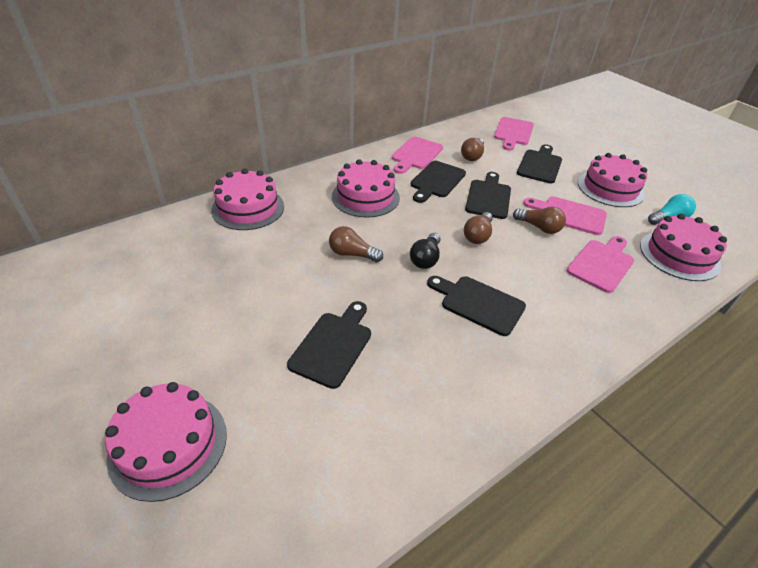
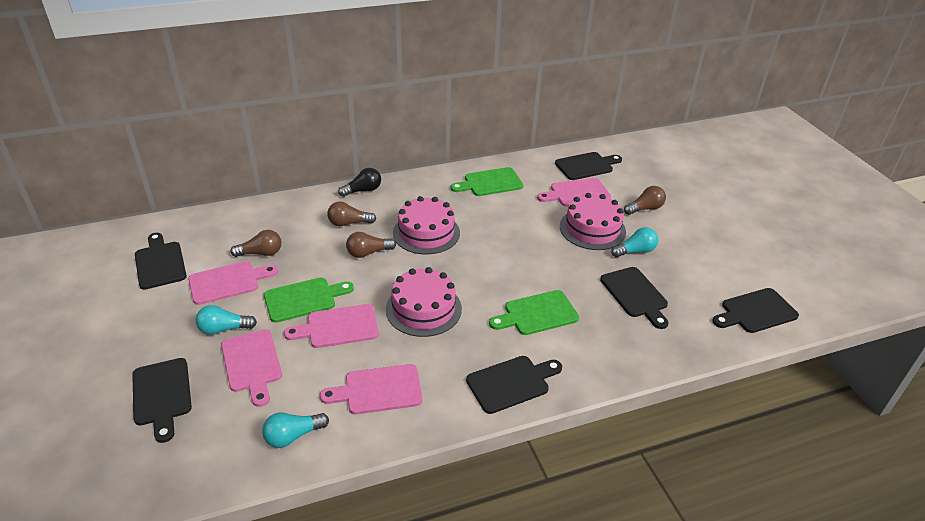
black cutting board: [287,301,371,389] [411,161,466,203] [427,276,526,336] [465,172,511,219] [517,144,562,184] = 5 -> [132,358,192,443] [135,233,187,290] [466,356,562,414] [555,152,622,180] [600,267,669,329] [712,288,799,333] = 6
green cutting board: none = 0 -> [264,278,354,323] [451,167,523,196] [489,290,579,335] = 3
pink cake: [105,382,227,502] [211,169,284,230] [332,159,400,218] [578,153,647,207] [640,214,727,281] = 5 -> [386,267,462,337] [393,196,460,255] [560,193,626,250] = 3
pink cutting board: [392,137,443,174] [494,117,534,151] [523,196,607,235] [567,236,634,293] = 4 -> [188,261,278,305] [221,329,282,407] [284,304,379,348] [320,364,423,414] [537,178,611,207] = 5
turquoise light bulb: [648,194,696,225] = 1 -> [196,305,257,335] [262,413,329,448] [611,227,658,258] = 3

